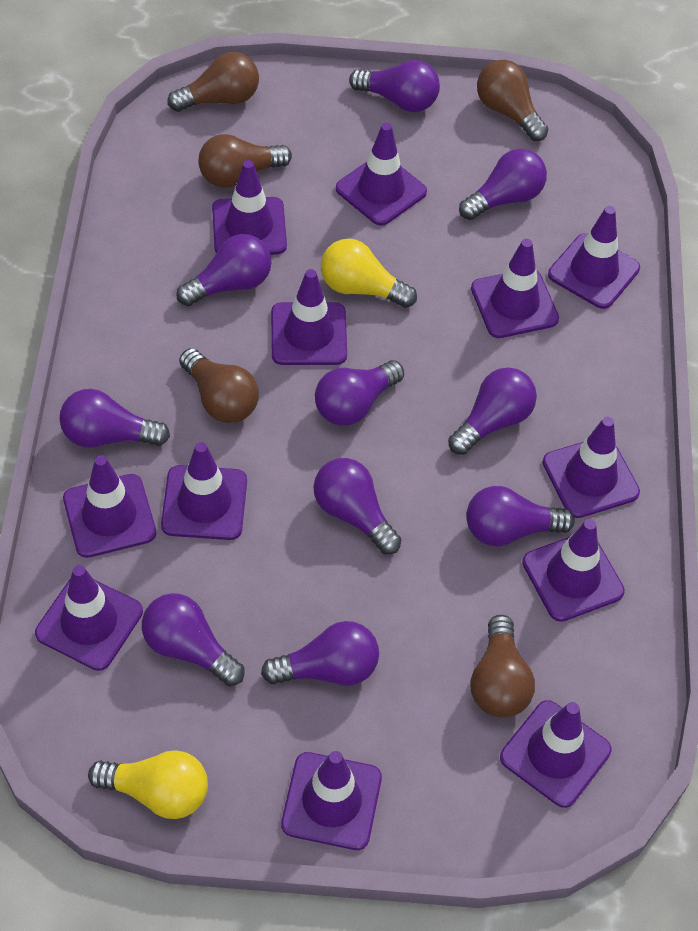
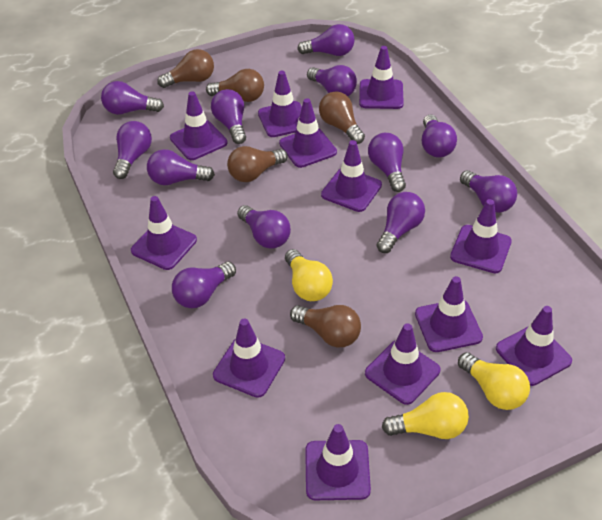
purple light bulb: [59,389,170,448] [142,593,244,686] [176,234,272,306] [261,621,379,685] [313,458,401,554] [315,360,404,426] [349,60,440,112] [448,367,537,455] [459,149,547,220] [466,486,575,546] = 10 -> [101,81,164,115] [113,121,152,179] [147,149,215,185] [172,262,236,308] [211,89,246,144] [237,205,291,249] [297,24,355,56] [307,65,357,96] [368,133,406,192] [376,192,425,253] [422,115,457,157] [460,170,517,213] = 12
yellow light bulb: [88,750,208,819] [321,239,417,308] = 2 -> [285,249,333,301] [382,392,469,439] [458,352,530,410] = 3

